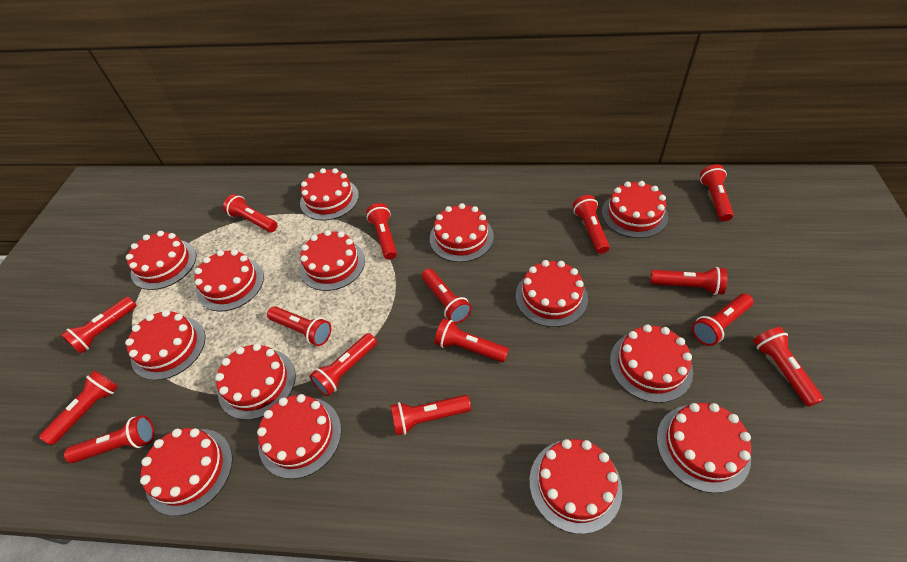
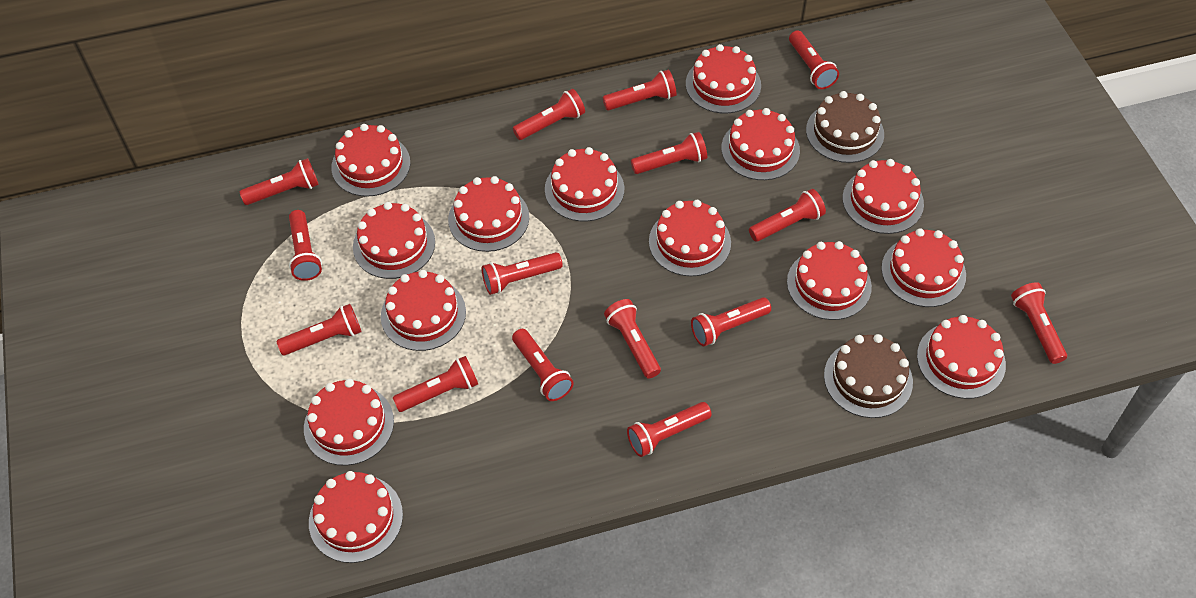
brown cake: none = 0 -> [806,91,884,163] [824,334,913,418] = 2

